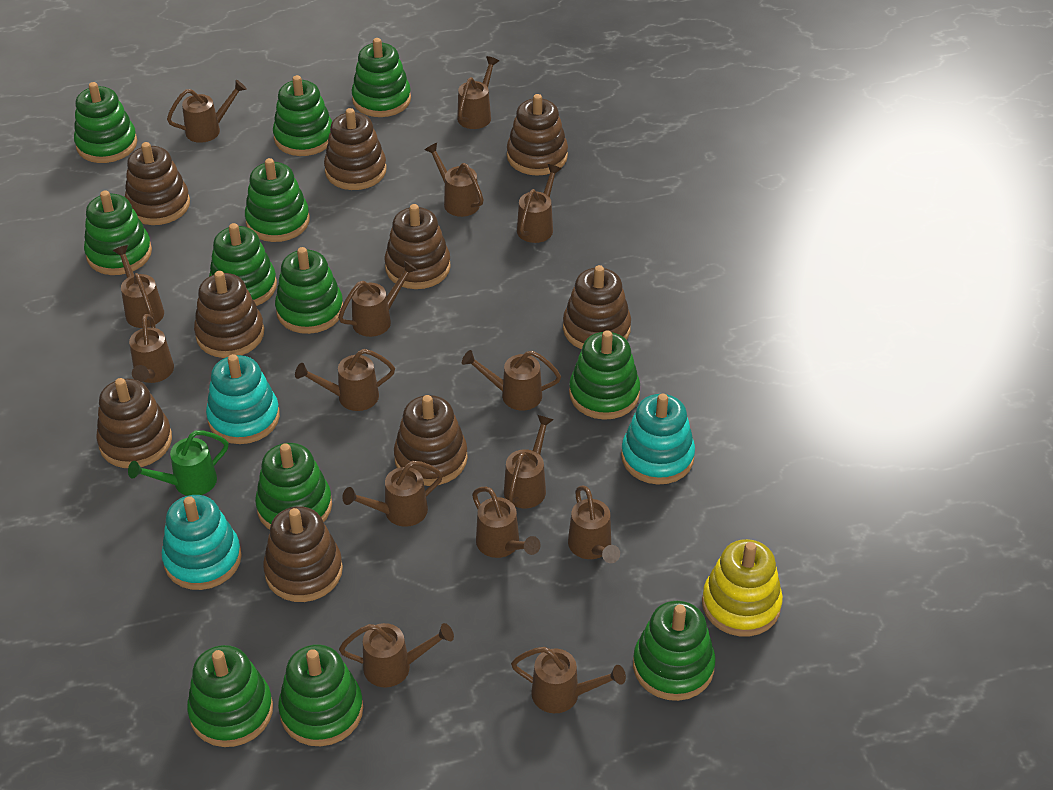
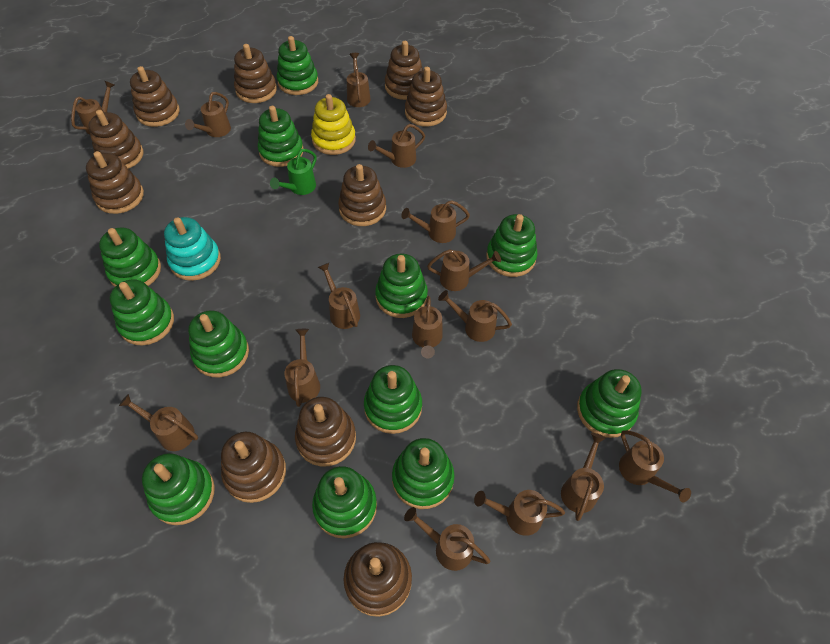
brown stacking toy: [96,378,172,468] [125,142,190,225] [194,271,264,358] [263,506,343,602] [324,108,387,190] [385,204,451,289] [394,395,468,486] [507,94,568,176] [563,265,631,350] = 9 -> [86,151,144,214] [89,110,143,169] [130,66,180,127] [221,432,286,503] [234,44,277,103] [295,397,356,466] [338,164,386,226] [343,542,412,617] [385,41,423,100] [405,67,447,127] = 10
turquoise stacking toy: [162,495,242,590] [206,354,280,444] [621,394,695,484] = 3 -> [164,217,221,281] = 1

